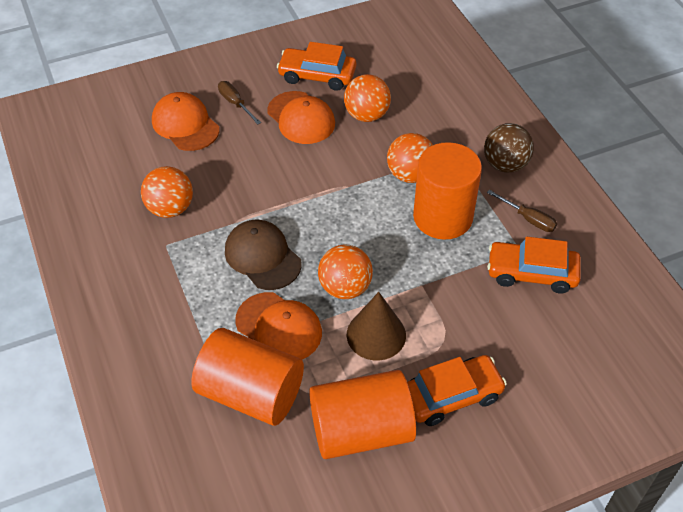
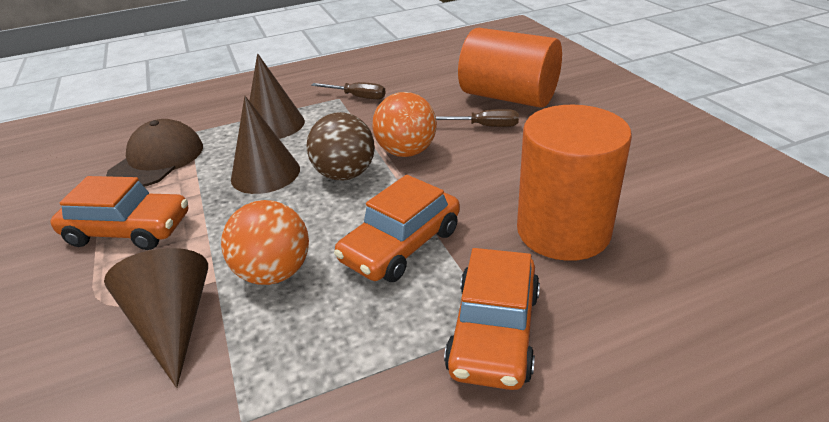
brown cone: [347,292,406,361] = 1 -> [104,248,208,388] [231,96,300,194] [249,53,305,139] = 3
orange ball: [141,166,193,218] [318,244,373,299] [344,74,391,122] [387,133,433,183] = 4 -> [221,200,309,285] [372,92,437,157] = 2
orange cap: [152,92,220,151] [235,292,322,360] [267,91,335,144] = 3 -> none = 0
orange cylinder: [191,328,304,426] [309,370,416,459] [413,142,482,240] = 3 -> [458,28,562,108] [517,105,632,261] = 2

